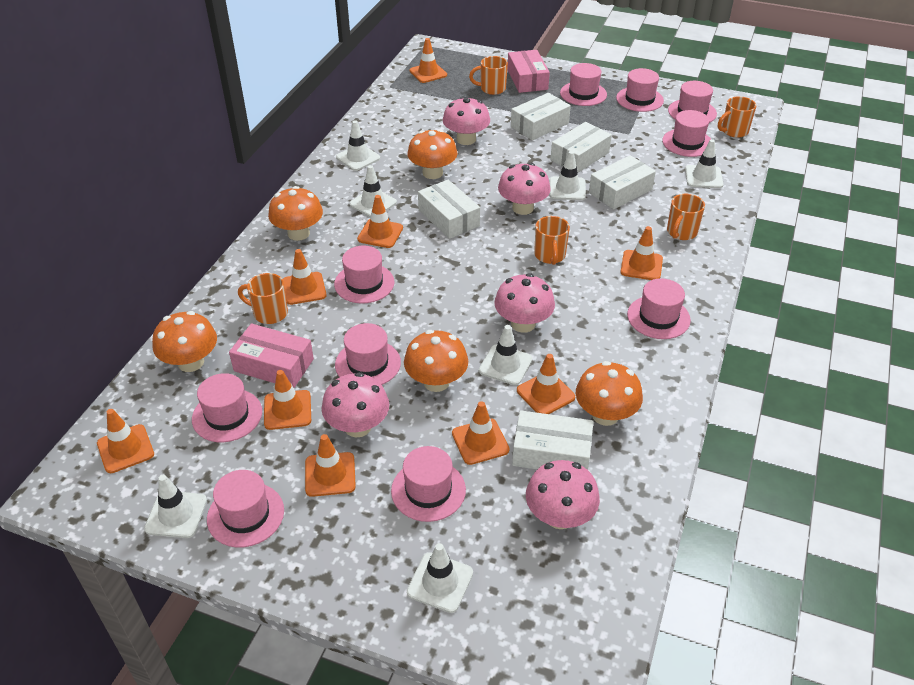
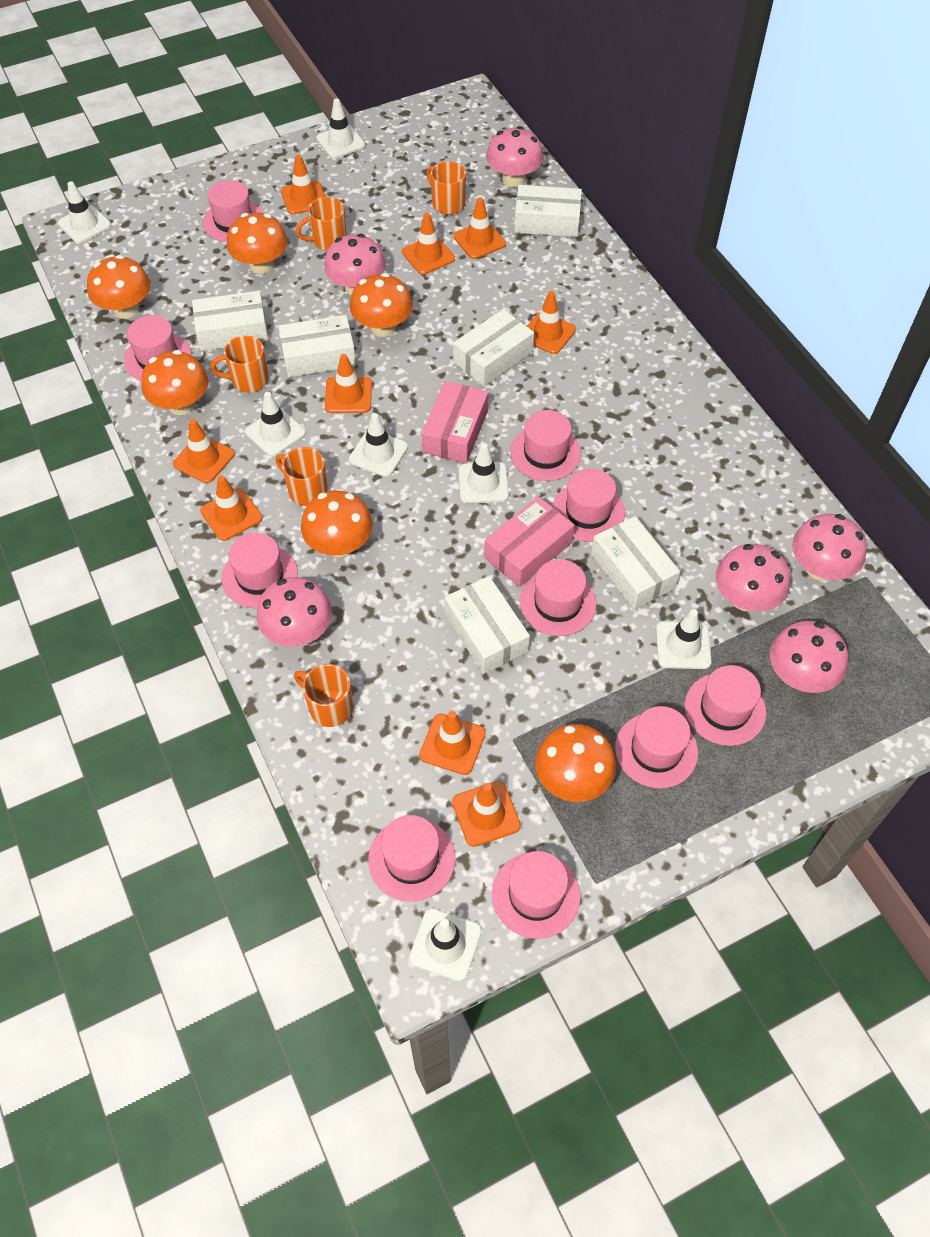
orange mushroom: [152,311,217,372] [268,186,323,241] [404,330,468,392] [407,129,457,179] [575,361,643,426] = 5 -> [87,255,150,319] [141,350,208,415] [227,213,288,274] [301,490,373,557] [350,273,413,337] [535,724,616,802] = 6
pink mushroom: [321,372,389,438] [443,96,490,145] [494,273,555,333] [498,163,551,215] [526,460,600,529] = 5 -> [257,577,332,647] [324,234,386,295] [486,126,543,187] [716,544,790,612] [770,621,848,693] [792,514,867,581] = 6
white box: [418,180,480,239] [511,93,571,140] [512,410,593,470] [550,122,612,173] [589,155,656,209] = 5 -> [192,291,269,351] [278,315,356,377] [444,576,530,674] [453,309,534,387] [514,185,582,237] [591,516,680,610] = 6

